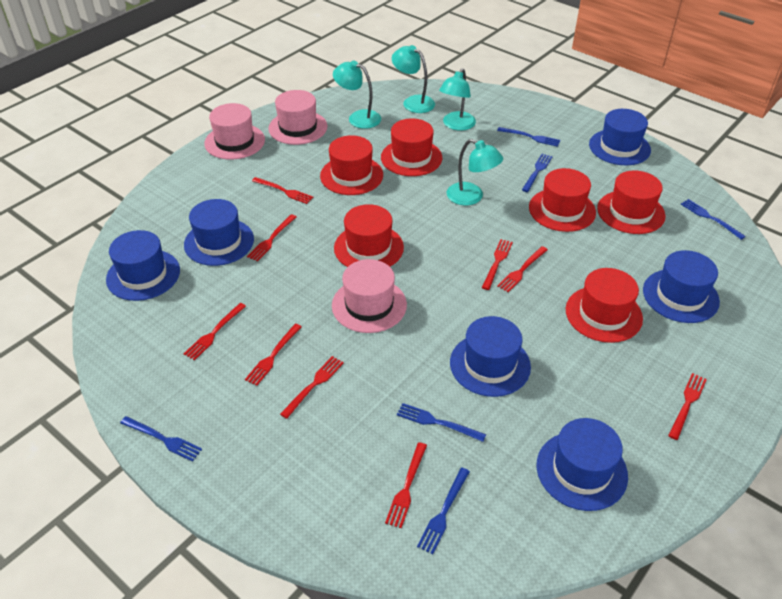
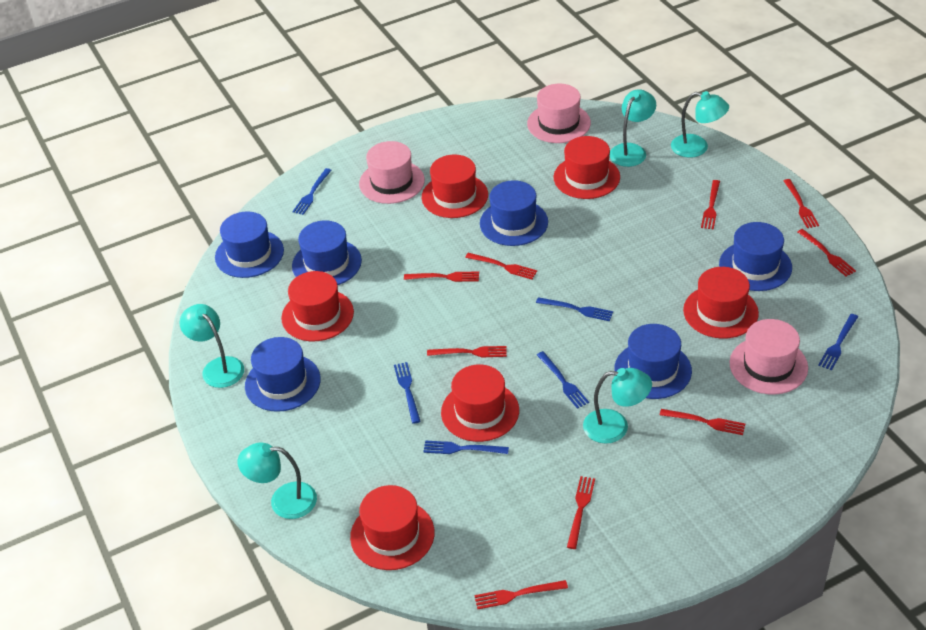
turquoise lamp: [333,61,381,129] [392,45,435,113] [439,68,476,131] [447,139,503,205] = 4 -> [180,304,244,388] [238,443,317,519] [583,368,652,444] [610,89,656,167] [671,91,729,158] = 5

